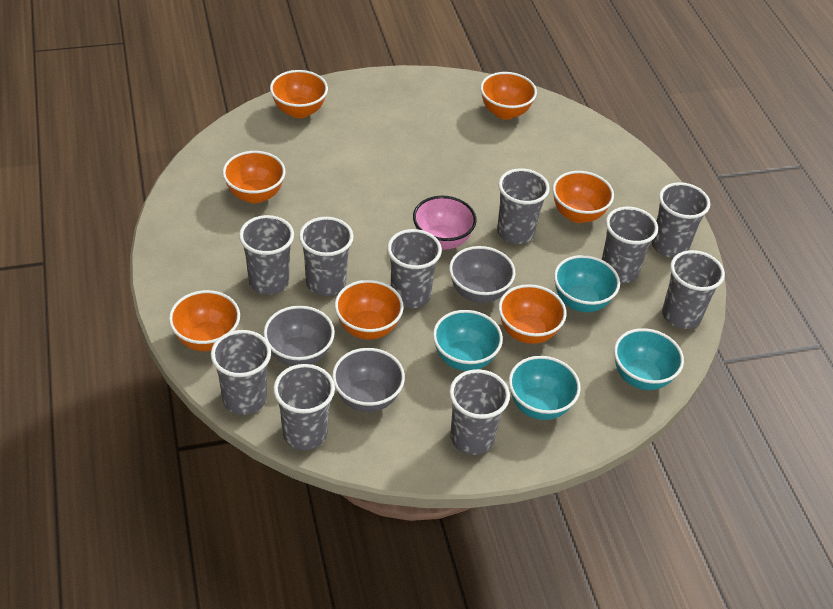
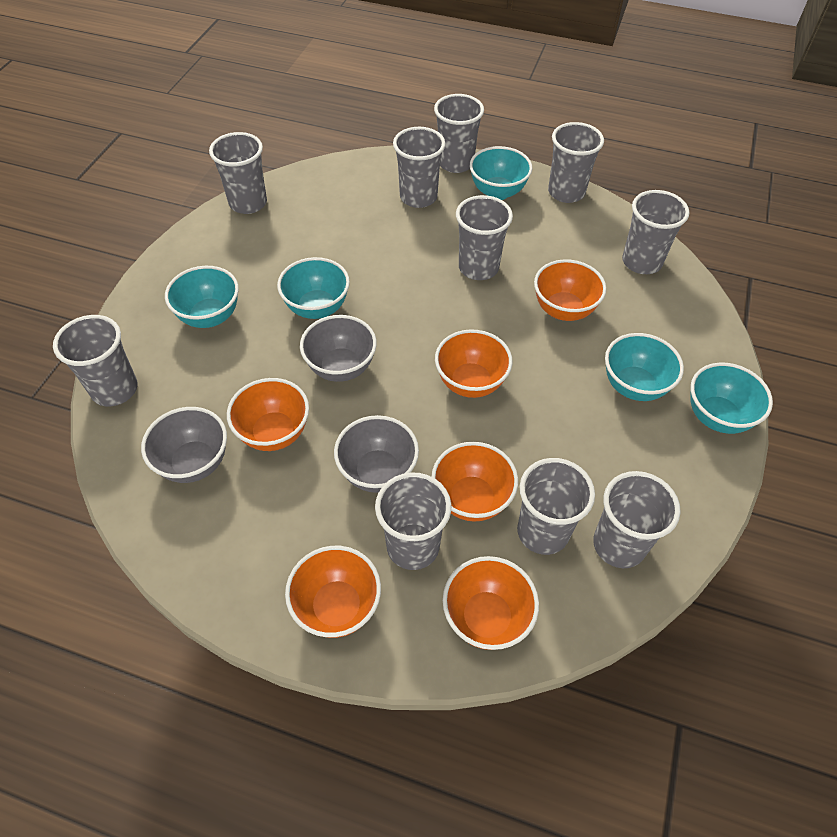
orange bowl: [169,290,240,351] [223,151,285,203] [270,70,328,119] [335,280,404,340] [480,72,537,120] [499,284,567,344] [553,171,614,223] = 7 -> [227,378,309,451] [285,546,381,638] [431,442,518,522] [435,329,513,398] [443,556,539,650] [534,259,606,321] = 6
pink bowl: [413,196,477,250] = 1 -> none = 0
turquoise bowl: [433,310,503,371] [509,356,581,420] [554,255,620,312] [614,328,684,390] = 4 -> [165,266,239,328] [277,257,350,319] [470,146,532,200] [605,333,684,401] [690,363,773,434] = 5

